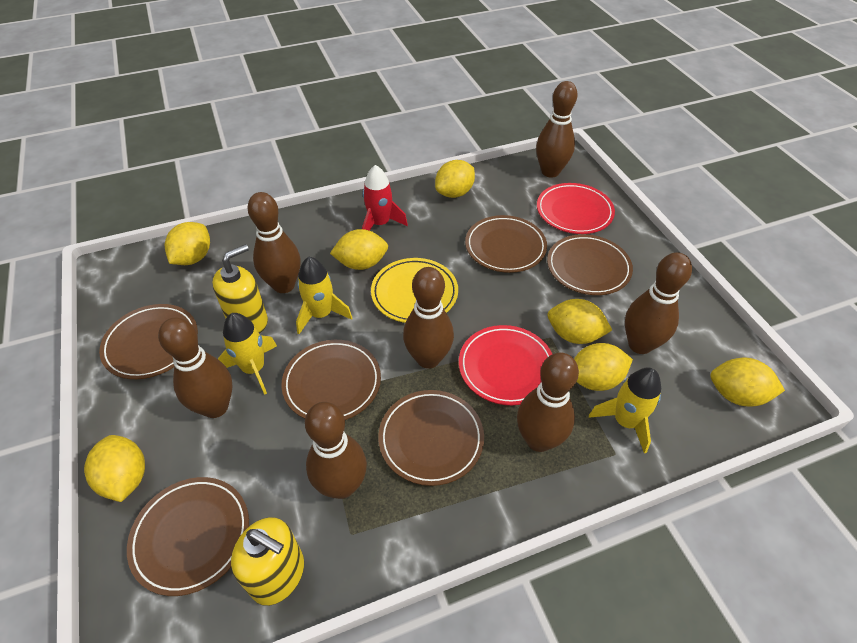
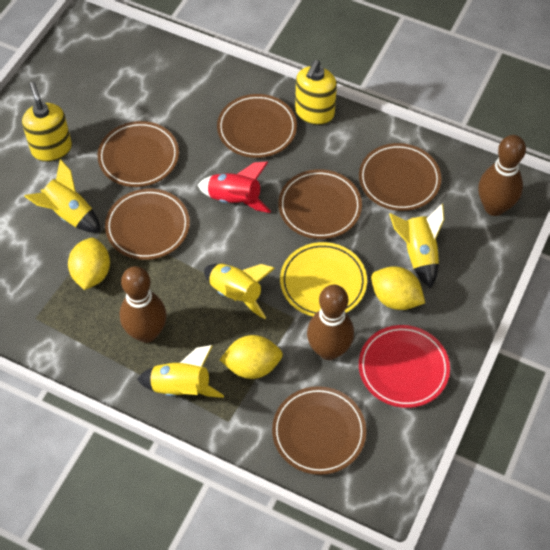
brown bowling pin: [158,317,233,418] [248,192,301,293] [305,402,367,499] [403,267,454,369] [517,353,579,452] [536,81,578,178] [625,252,692,354] = 7 -> [120,266,167,343] [307,285,354,360] [478,135,526,216] = 3
red plate: [459,325,552,405] [537,183,615,234] = 2 -> [359,325,450,408] = 1
yellow lemon: [84,435,145,502] [165,222,210,265] [330,229,388,270] [435,160,475,198] [548,299,612,344] [574,343,633,391] [710,358,785,406] = 7 -> [68,238,110,290] [220,335,283,379] [371,266,425,310] = 3
yellow rocket: [218,313,277,395] [296,257,352,334] [589,367,661,453] = 3 -> [24,159,101,233] [137,345,224,398] [204,264,275,319] [389,204,444,288] = 4

